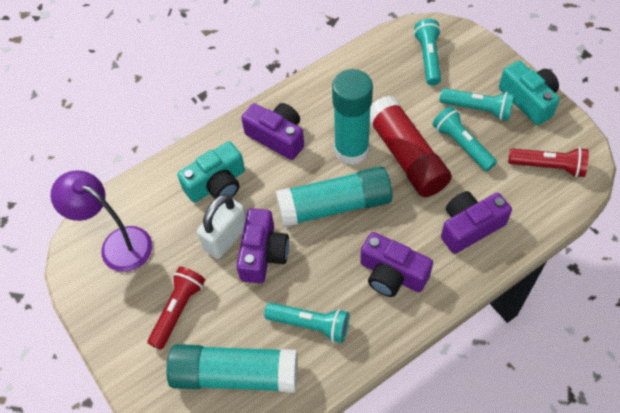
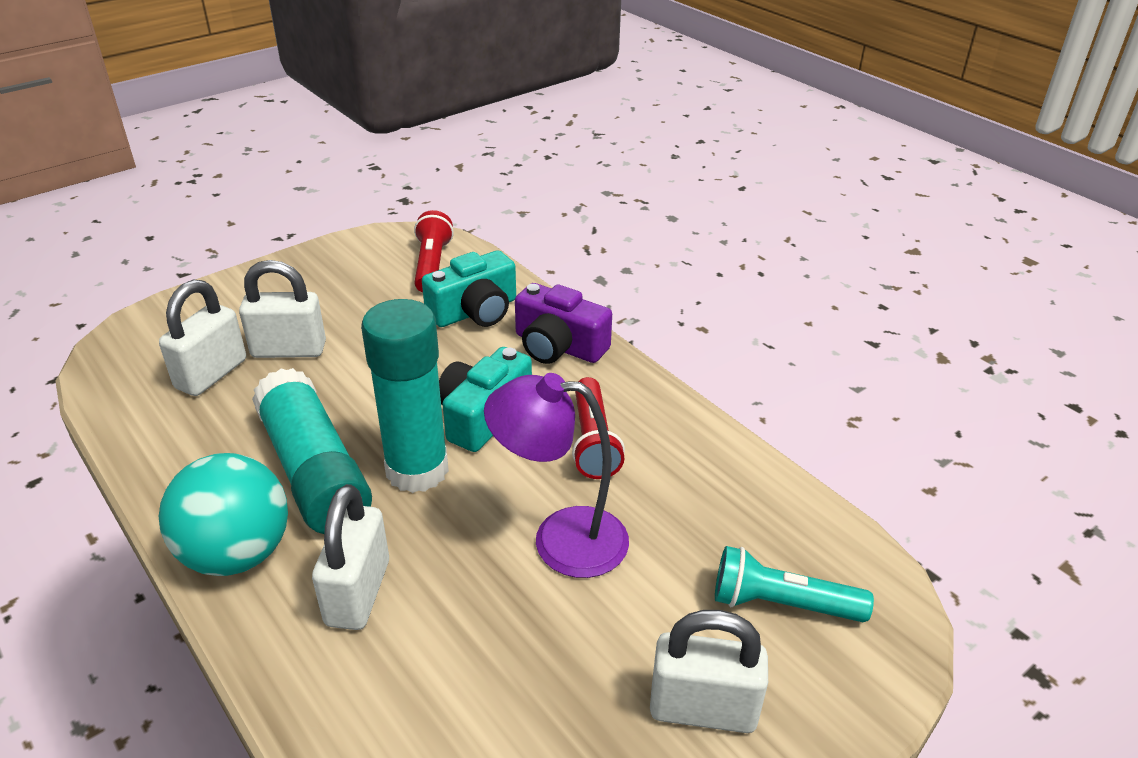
purple camera: [236,208,289,283] [241,103,304,160] [360,232,433,297] [441,191,512,254] = 4 -> [515,283,612,364] = 1
red glue stick: [370,96,452,197] = 1 -> none = 0
turquoise ball: none = 0 -> [159,453,288,576] = 1
turquoise flashlight: [264,303,349,343] [414,19,441,86] [433,106,497,171] [440,88,514,121] = 4 -> [715,546,874,622] = 1
turquoise glue stick: [166,344,298,392] [276,166,393,227] [332,69,373,165] = 3 -> [252,368,372,534] [361,299,449,493] = 2
white padlock: [197,194,246,259] = 1 -> [159,280,246,396] [239,260,326,358] [312,484,389,630] [650,610,768,733] = 4

